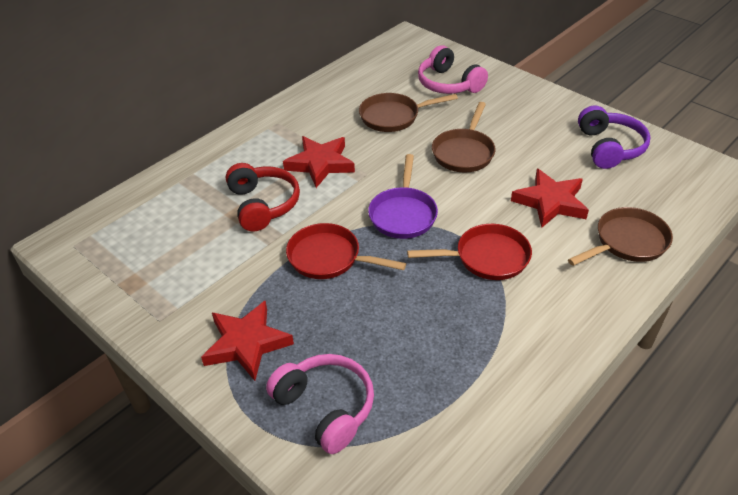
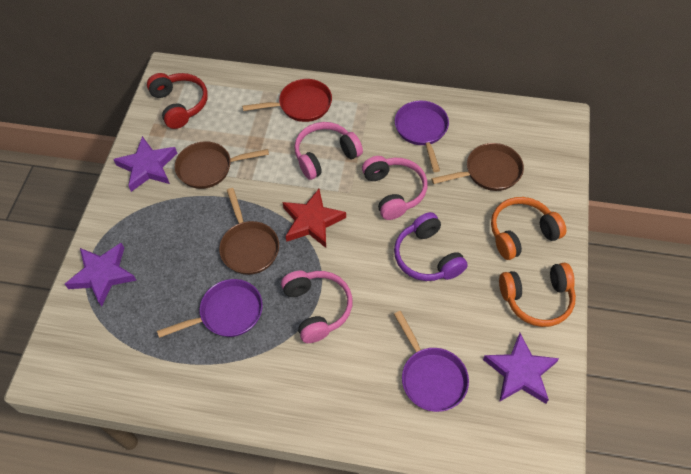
orange headphones: none = 0 -> [491,197,566,260] [499,263,576,327] = 2
pink headphones: [266,354,374,454] [418,45,488,94] = 2 -> [281,271,353,343] [294,122,363,180] [362,156,427,220] = 3
purple pan: [368,154,438,239] = 1 -> [157,279,263,338] [394,311,469,412] [395,101,449,172] = 3
purple star: none = 0 -> [65,243,137,307] [113,136,177,192] [483,333,559,404] = 3
red pan: [286,223,406,279] [407,224,532,280] = 2 -> [242,79,332,122] = 1
red star: [201,300,294,381] [283,136,355,188] [511,169,589,228] = 3 -> [283,189,346,248] = 1

